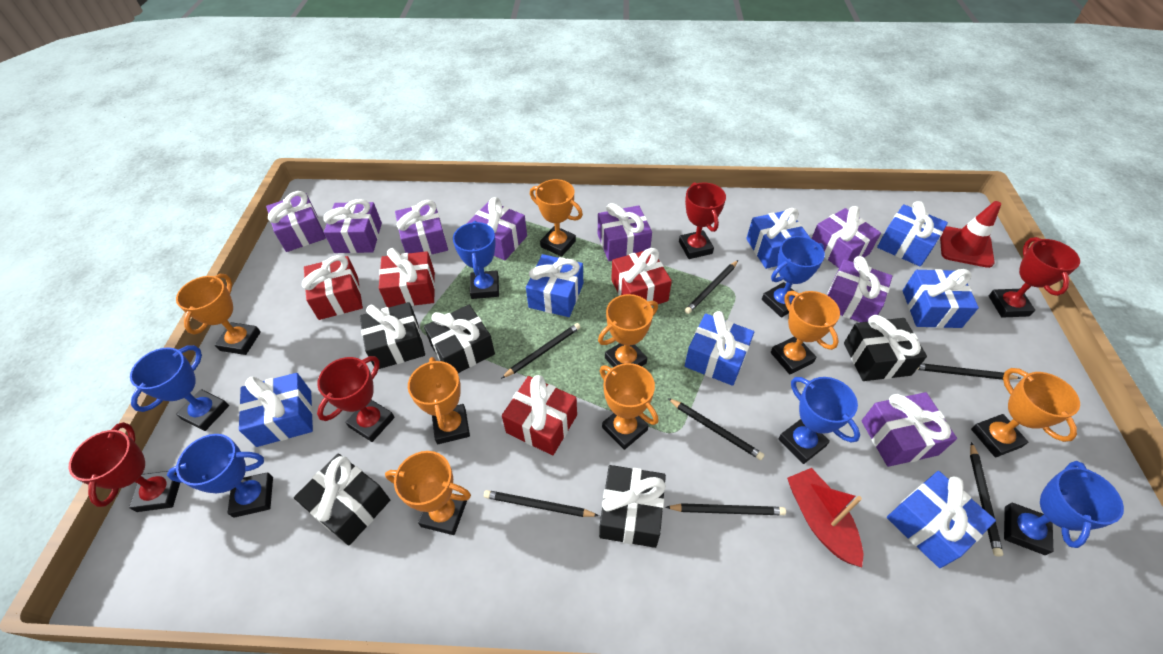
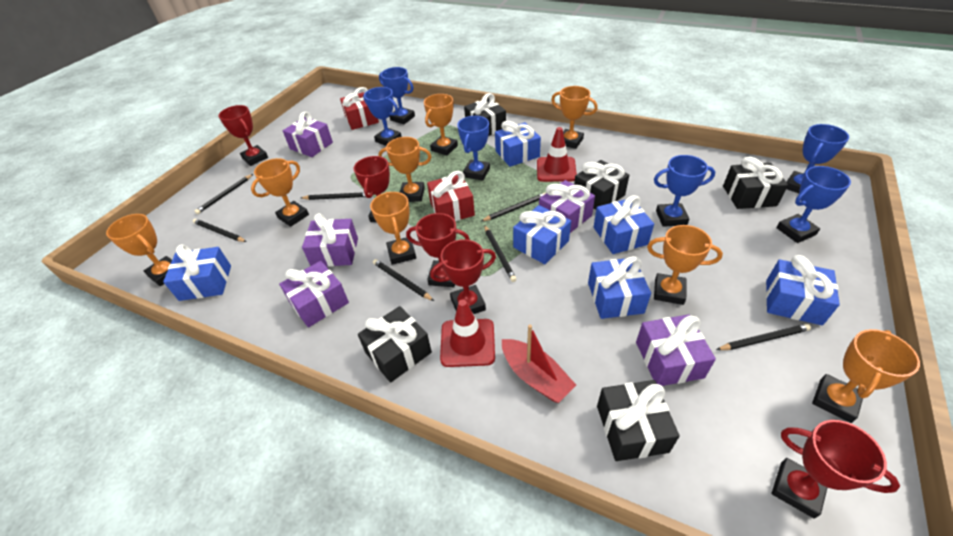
blue gift: [238,373,313,447] [526,254,583,317] [685,311,754,386] [746,208,811,269] [877,201,948,267] [887,471,996,568] [902,269,979,328] = 7 -> [163,244,231,301] [495,121,541,167] [513,205,571,264] [588,256,651,319] [594,195,654,254] [766,255,840,325] = 6
purple gift: [266,191,326,252] [323,199,382,253] [395,200,448,256] [467,197,527,260] [598,203,652,261] [811,206,881,268] [827,256,893,322] [861,392,957,467] = 8 -> [279,261,349,327] [283,111,333,157] [302,213,358,267] [539,180,595,233] [636,314,716,386] = 5
red gift: [302,255,363,320] [379,248,435,307] [502,375,577,455] [611,248,672,307] = 4 -> [340,87,379,130] [427,171,475,221] = 2
red traffic cone: [940,201,1001,268] = 1 -> [440,299,495,367] [537,127,577,182] = 2
red trophy: [69,422,180,512] [317,356,395,442] [679,182,726,259] [989,237,1080,318] = 4 -> [218,105,268,166] [354,156,390,222] [406,213,470,287] [430,239,496,314] [772,420,900,518] = 5

